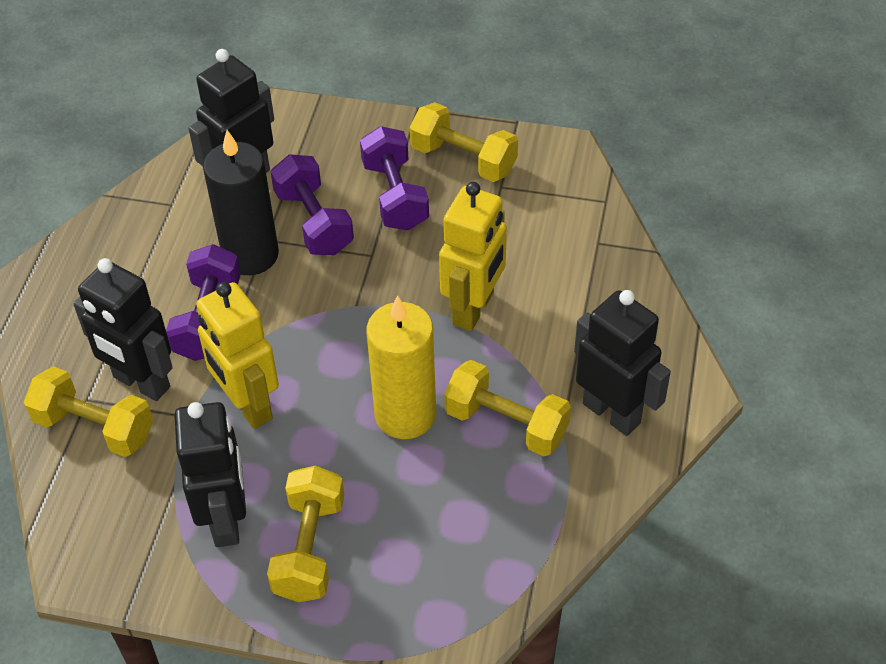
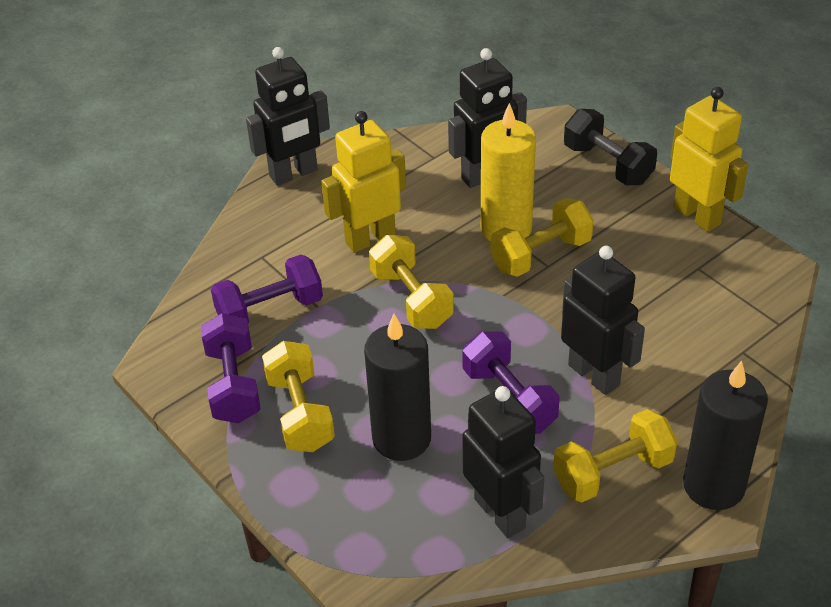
black candle: [203,130,279,275] = 1 -> [364,314,431,461] [683,361,768,510] = 2
black dumbbell: none = 0 -> [564,109,657,185] = 1

